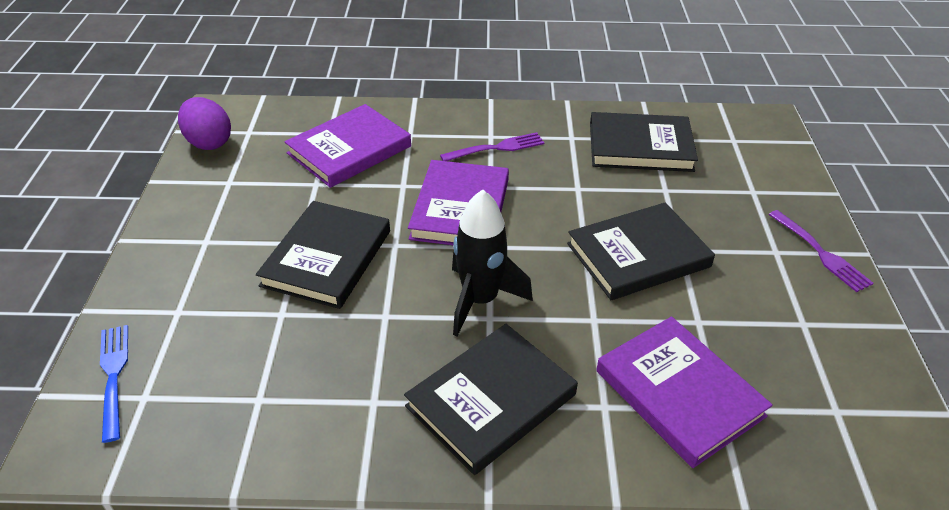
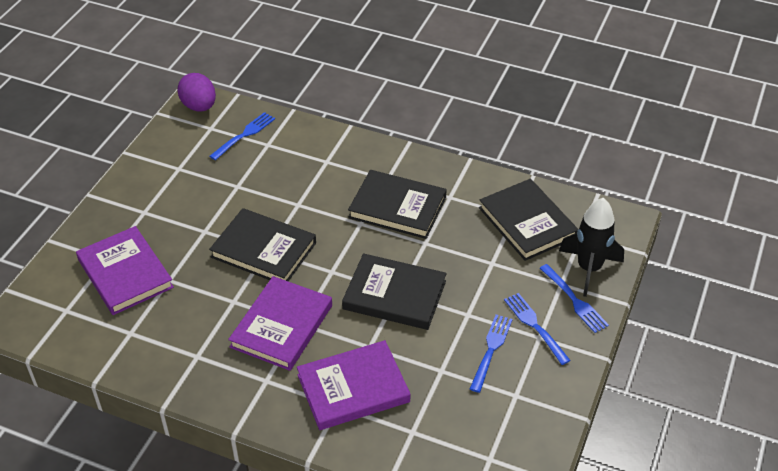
blue fork: [100,325,128,443] = 1 -> [209,112,275,160] [470,314,513,393] [504,293,571,365] [540,264,609,333] = 4
purple fork: [440,132,545,161] [769,210,874,292] = 2 -> none = 0

